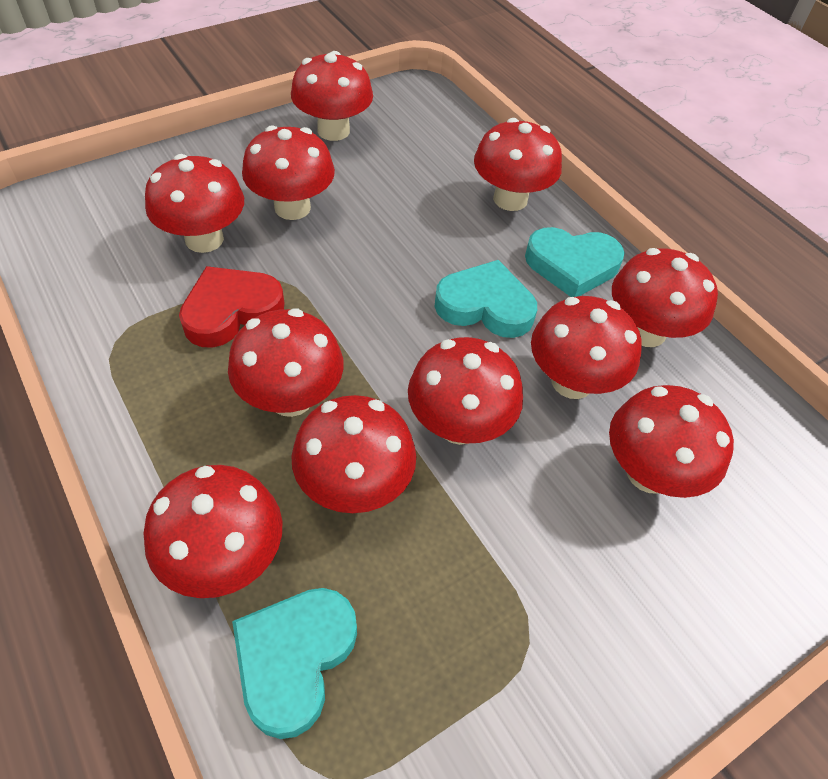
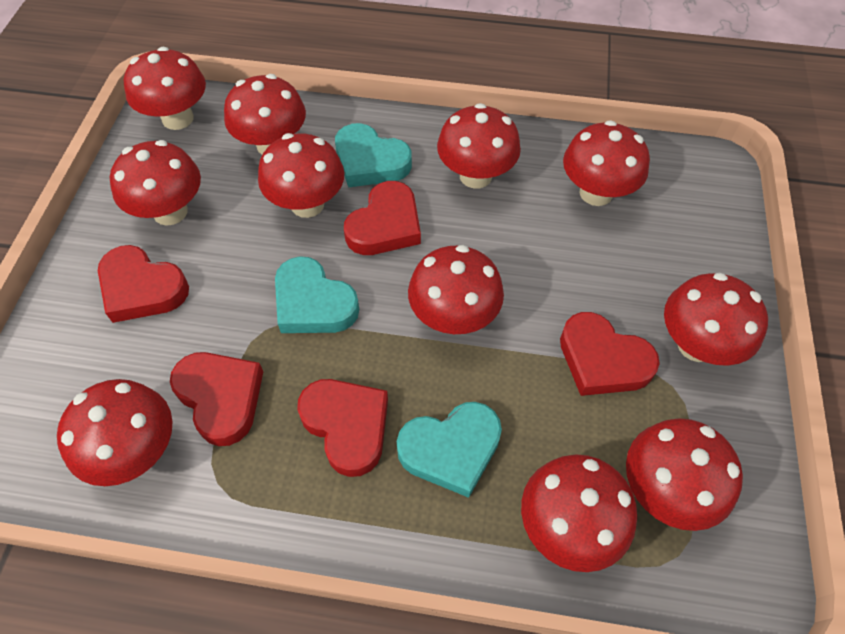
red heart: [179,266,284,348] = 1 -> [98,245,189,323] [170,352,263,446] [297,379,388,477] [344,181,421,255] [560,312,660,396] = 5

